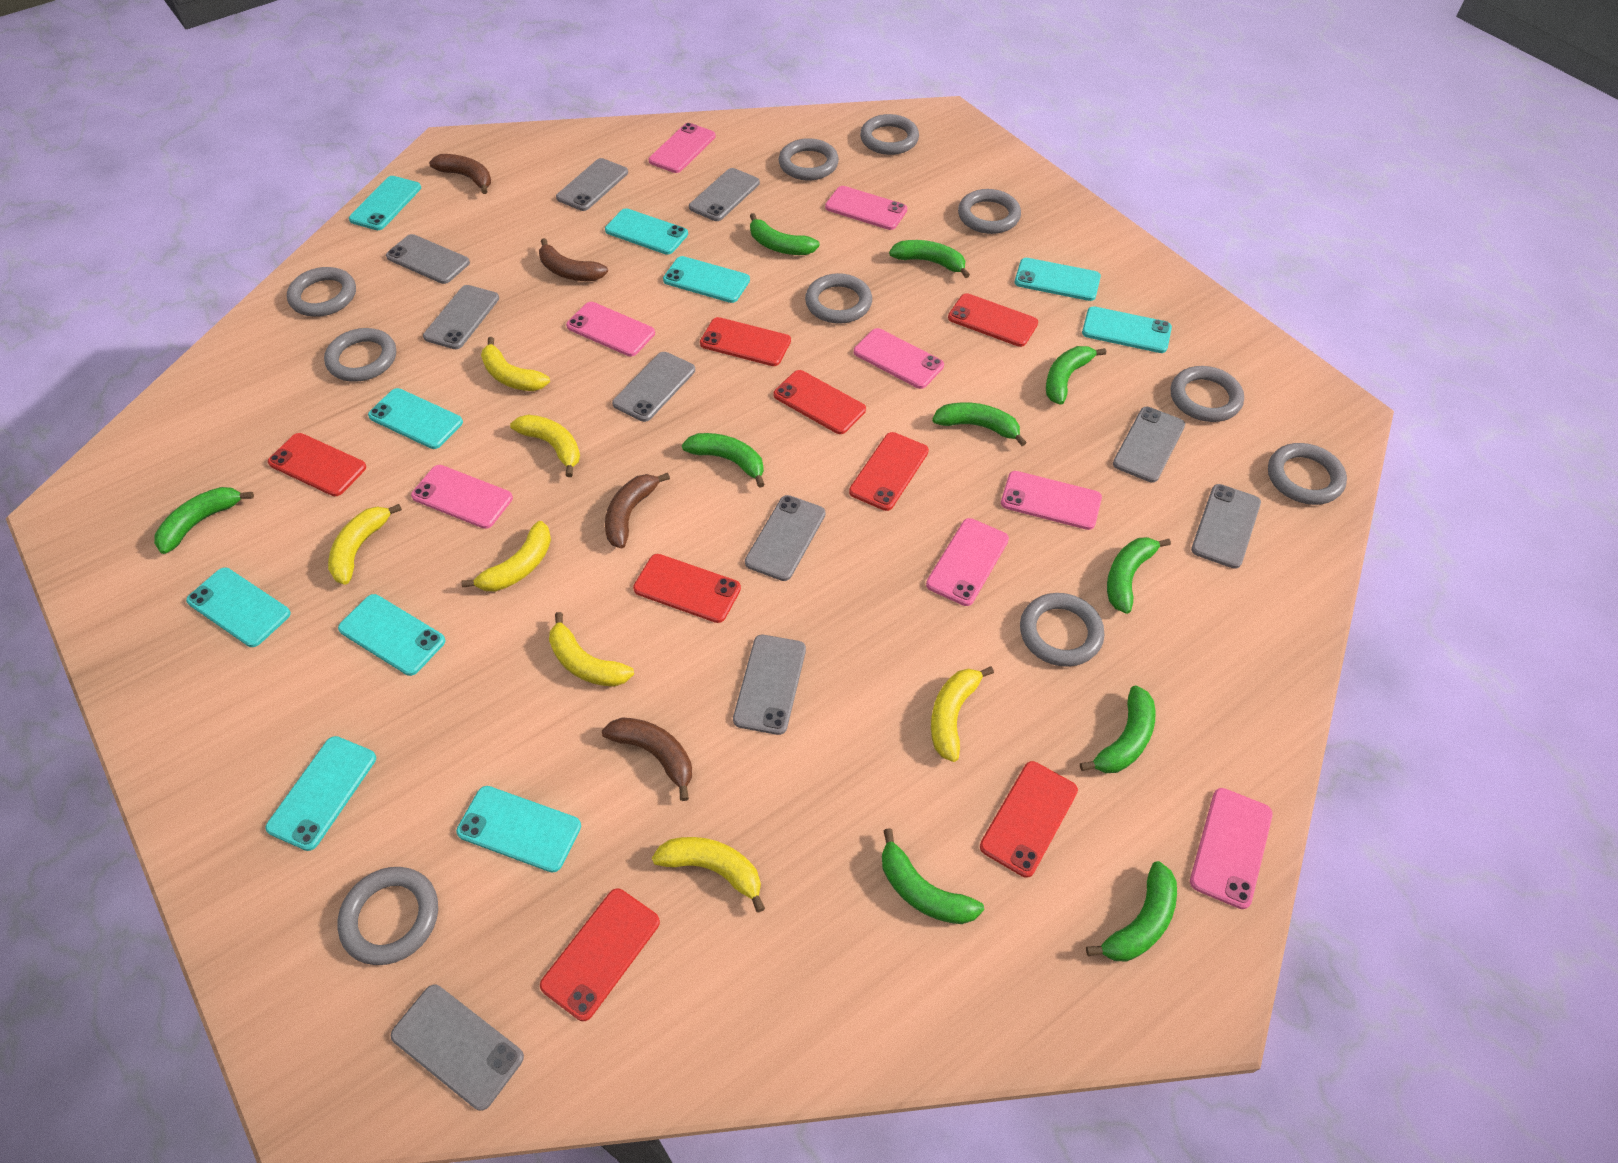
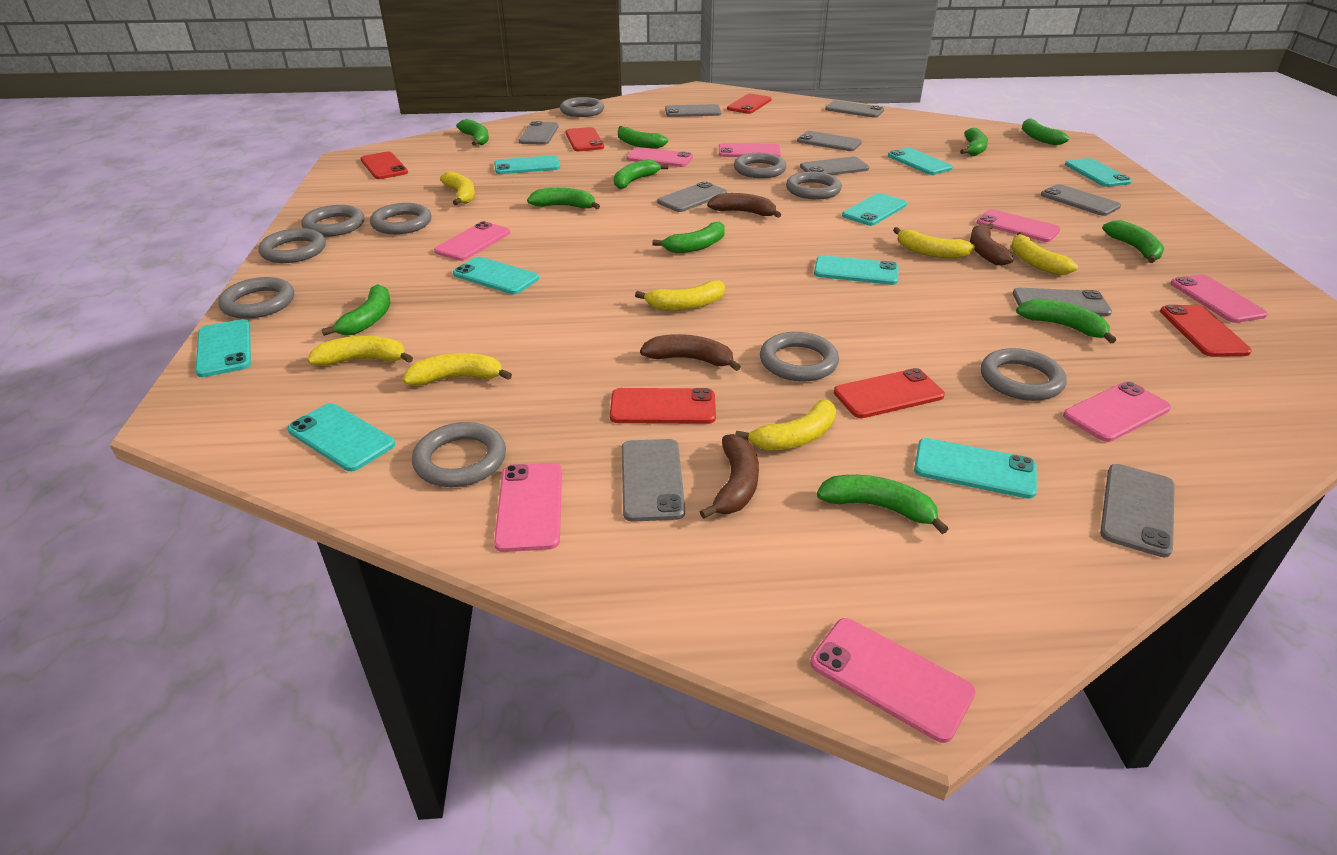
green banana: [154,487,254,554] [682,433,765,488] [750,213,820,255] [882,828,984,924] [889,240,970,278] [932,402,1027,446] [1046,346,1106,405] [1080,685,1155,773] [1086,861,1177,962] [1107,537,1171,614] = 10 -> [322,284,391,336] [457,119,489,146] [527,188,600,209] [614,159,668,189] [618,126,668,149] [652,221,725,253] [817,475,948,534] [960,128,988,156] [1016,299,1116,343] [1022,118,1069,145] [1102,220,1164,263] = 11
red phone: [268,433,366,496] [540,888,660,1021] [633,554,741,623] [700,317,791,366] [774,370,866,434] [849,432,929,511] [948,293,1038,347] [980,761,1078,878] = 8 -> [361,152,408,179] [566,127,604,151] [610,388,716,424] [727,94,771,114] [834,368,945,418] [1160,305,1252,357] = 6
turquoise phone: [186,567,291,647] [265,736,376,851] [338,594,445,676] [349,176,421,230] [368,388,463,449] [456,786,581,873] [605,208,688,255] [663,256,750,303] [1015,258,1101,301] [1082,306,1172,353] = 10 -> [195,319,251,377] [287,403,395,471] [453,257,539,294] [494,155,560,174] [814,255,899,285] [842,193,907,226] [888,148,953,175] [914,438,1037,499] [1065,158,1132,187] = 9

